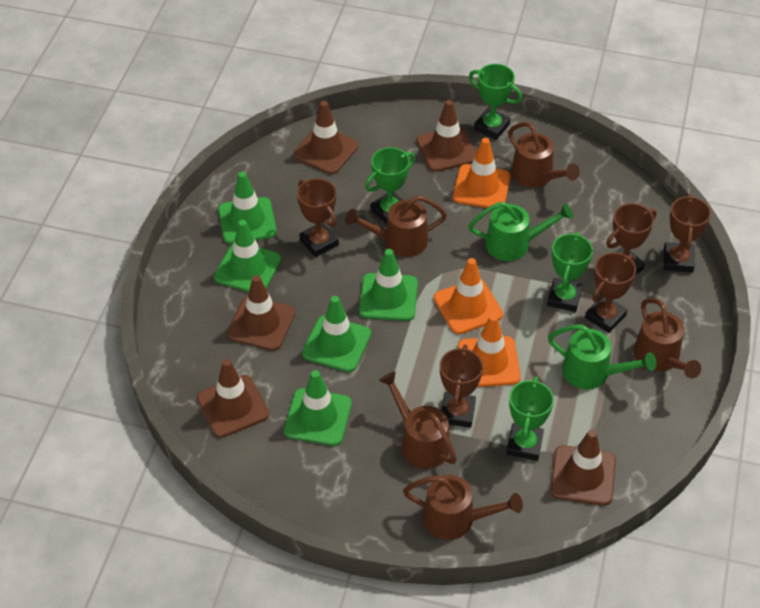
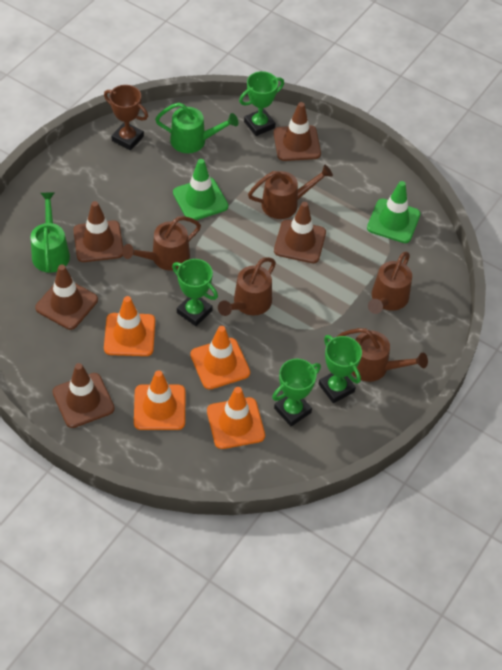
brown trophy: [297,178,339,257] [440,345,483,428] [585,252,636,333] [606,203,656,275] [664,194,711,273] = 5 -> [104,85,148,150] = 1
green traffic cone: [214,220,281,292] [218,172,277,244] [284,370,352,446] [302,296,371,372] [359,249,418,321] = 5 -> [173,159,228,220] [367,181,421,243] = 2
orange traffic cone: [434,258,503,334] [453,138,511,208] [458,314,521,387] = 3 -> [104,296,155,356] [134,370,185,430] [190,326,250,390] [207,387,265,449] = 4

